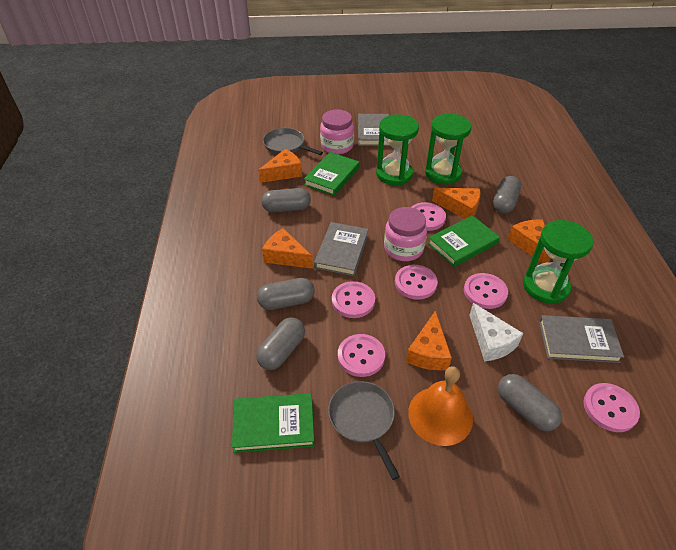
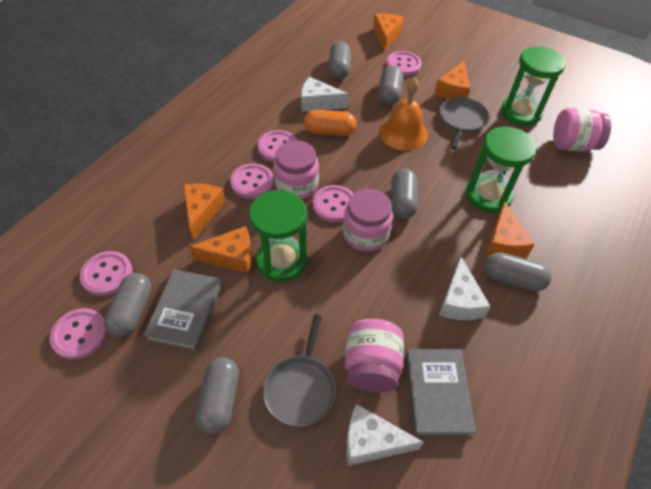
green book: [232,393,315,453] [304,152,360,196] [428,215,500,267] = 3 -> none = 0
grey book: [314,222,369,276] [358,114,390,146] [539,315,624,363] = 3 -> [143,269,223,351] [406,349,476,436] = 2
grey capsule: [256,317,305,370] [257,278,315,310] [262,188,311,213] [493,176,521,214] [498,374,562,431] = 5 -> [104,273,152,337] [195,357,239,435] [329,41,351,79] [379,65,403,105] [391,169,418,219] [484,252,551,291] = 6
orange capsule: none = 0 -> [304,110,357,136] = 1
pink jar: [320,110,354,154] [384,207,427,261] = 2 -> [274,140,319,199] [343,189,393,252] [345,319,404,393] [553,108,611,152] = 4
white cheese: [469,303,523,362] = 1 -> [301,77,349,112] [346,404,424,466] [439,256,491,320] = 3

